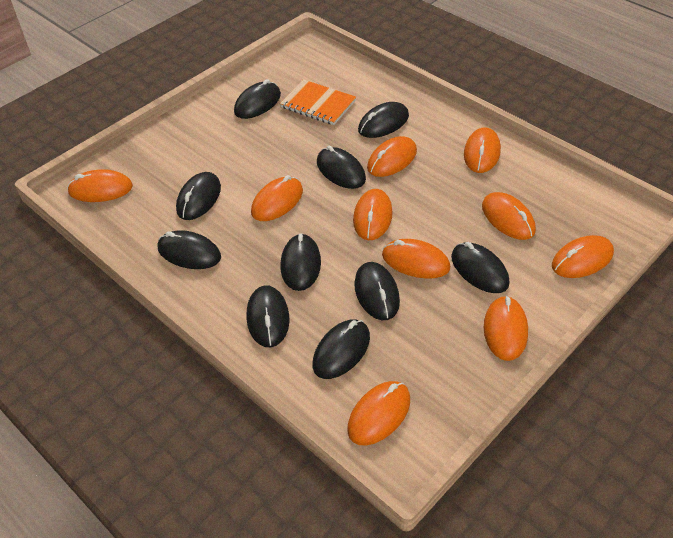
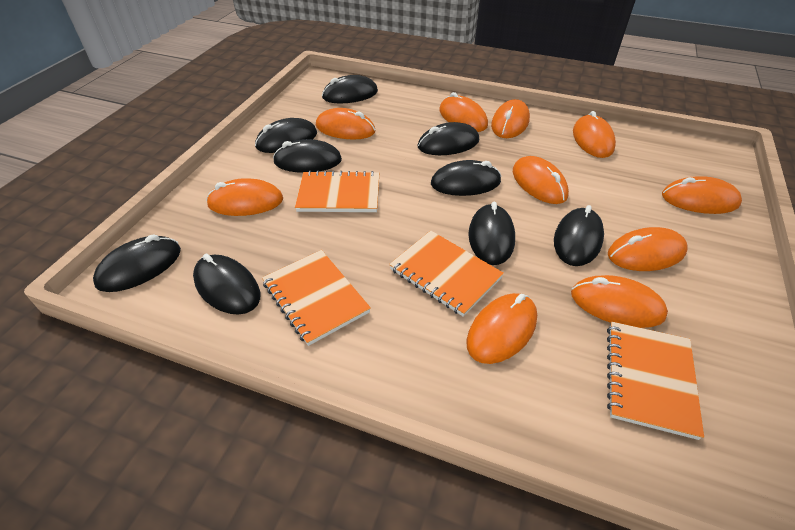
black mouse: [158,230,221,269] [176,172,221,220] [234,79,281,119] [246,285,289,347] [281,233,321,291] [313,319,370,379] [317,145,366,189] [354,262,400,320] [358,102,409,138] [451,242,509,293] = 10 -> [93,234,181,292] [193,254,260,315] [255,118,317,153] [273,139,342,173] [322,75,378,104] [417,122,479,155] [431,160,501,196] [468,202,515,265] [554,205,604,266] = 9
orange notebook: [280,79,356,125] = 1 -> [262,250,371,346] [295,171,379,212] [389,231,504,317] [607,322,704,440] = 4

